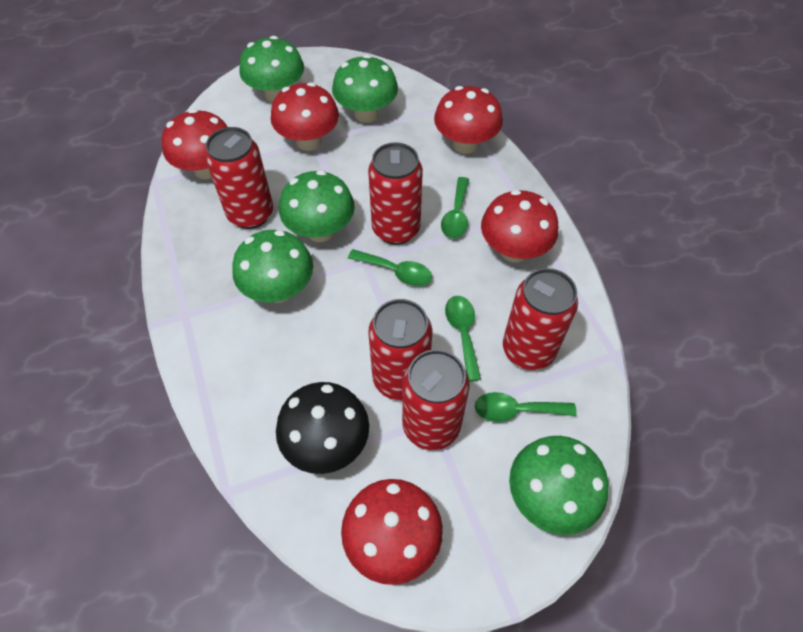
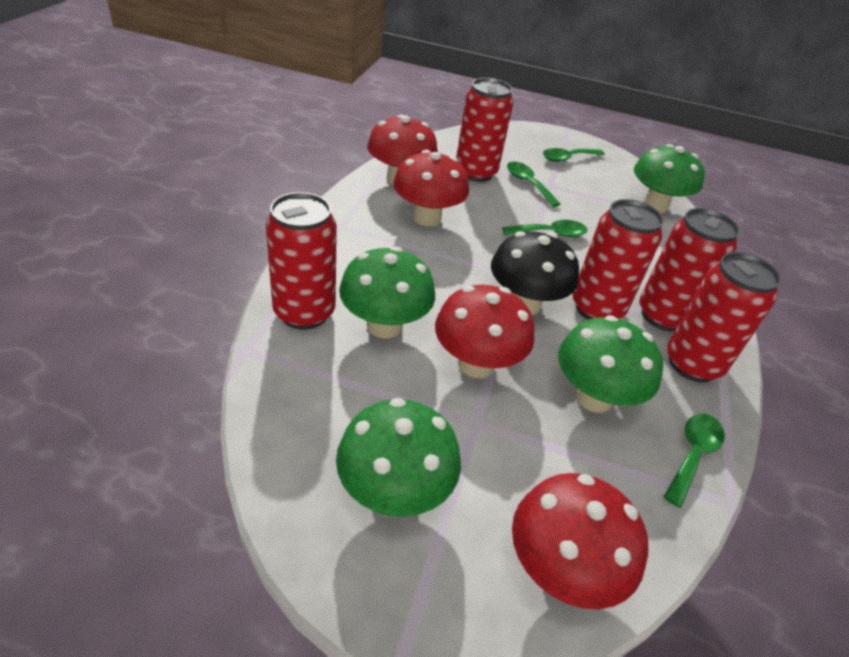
green mushroom: [232,230,313,303] [239,36,304,103] [279,170,355,242] [332,55,398,123] [509,436,609,535] = 5 -> [336,398,461,517] [339,246,435,338] [558,315,663,413] [633,144,705,213] = 4
red mushroom: [161,109,227,179] [271,82,339,151] [341,479,443,585] [434,86,503,154] [481,190,558,262] = 5 -> [367,115,438,185] [393,150,469,226] [435,285,535,378] [512,473,648,609] = 4

